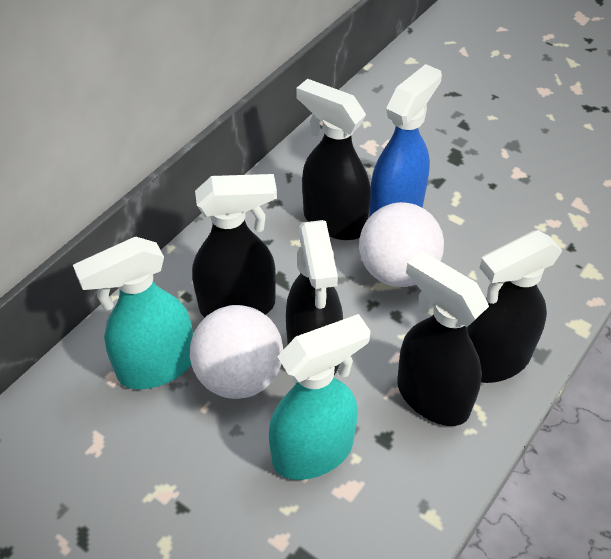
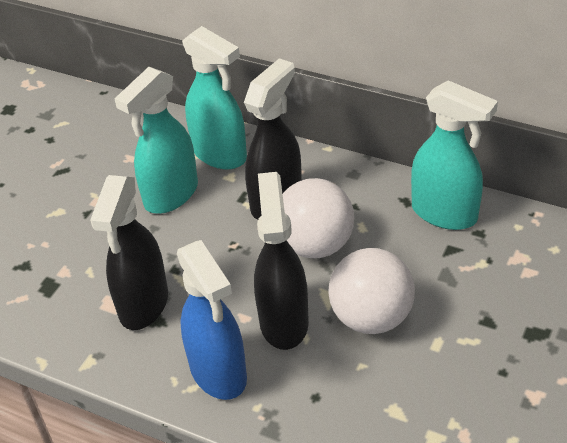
black spray bottle: [192,174,277,317] [286,220,343,375] [296,79,371,240] [397,251,489,426] [467,230,563,383] = 5 -> [90,175,168,330] [244,58,302,220] [254,172,309,350] = 3
turquoise spray bottle: [73,237,193,389] [269,314,370,480] = 2 -> [115,67,198,214] [182,26,247,169] [411,80,498,230] = 3

